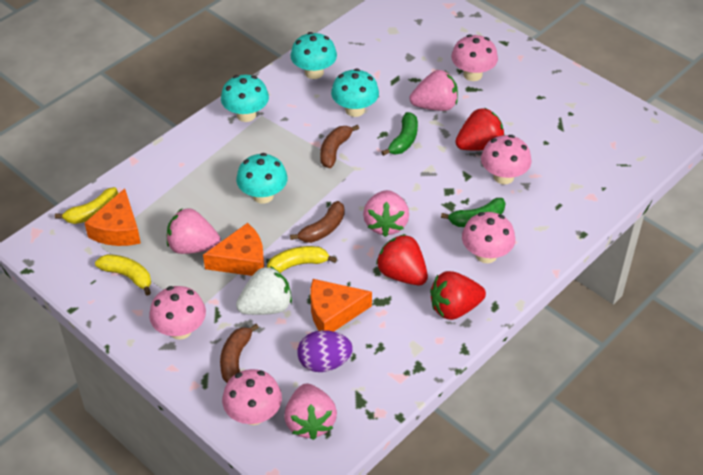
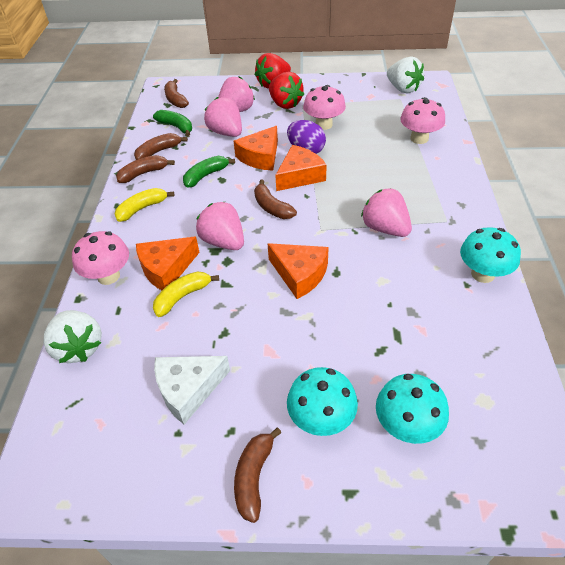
brown banana: [220,324,259,383] [290,201,344,243] [320,125,359,168] = 3 -> [116,155,175,183] [134,133,188,160] [164,79,189,108] [234,428,282,523] [254,180,297,219] = 5
orange cheese: [85,189,141,246] [203,223,264,276] [311,279,372,332] = 3 -> [136,237,200,290] [234,126,278,171] [267,243,329,299] [275,145,327,191] = 4
pink mushroom: [149,286,206,340] [222,369,282,425] [451,34,498,81] [462,212,515,263] [481,135,532,184] = 5 -> [72,231,129,285] [303,85,346,130] [400,97,445,144] = 3
red strawberry: [376,234,428,285] [430,271,486,320] [455,108,504,150] = 3 -> [255,53,291,89] [269,72,304,109] = 2
turquoise mushroom: [221,75,269,122] [236,153,288,204] [290,32,337,79] [331,68,379,117] = 4 -> [287,367,358,436] [376,374,449,444] [460,227,521,283] = 3
white cheese: none = 0 -> [154,356,230,424] = 1
white strawberry: [236,266,292,315] = 1 -> [43,310,102,363] [387,56,424,94] = 2
yellow banana: [55,187,118,224] [95,254,151,295] [267,246,337,273] = 3 -> [115,188,175,222] [153,271,219,317] = 2

